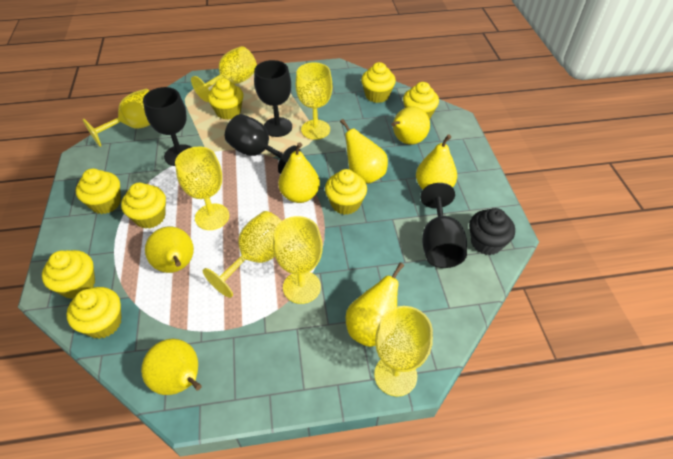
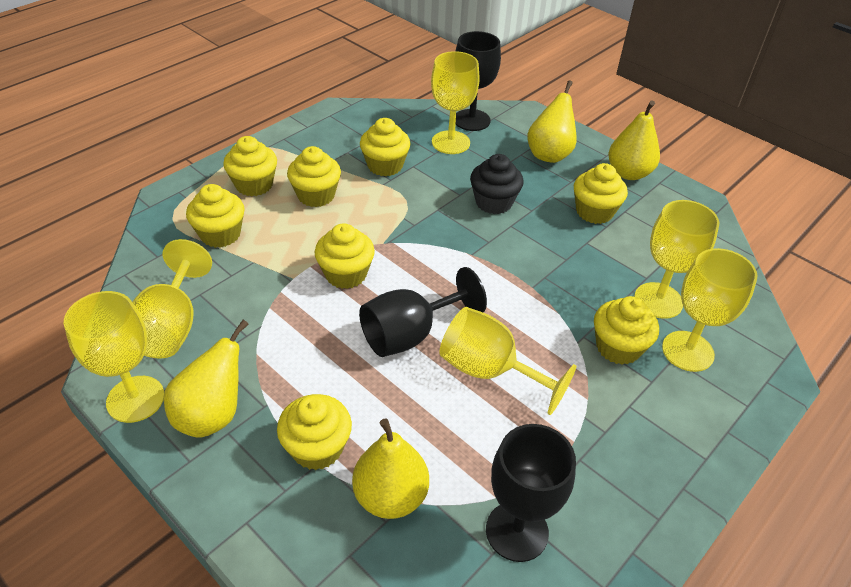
black goblet: [143,87,191,166] [225,114,300,174] [254,60,292,137] [420,183,467,268] = 4 -> [359,267,487,357] [456,31,501,131] [486,424,576,562] = 3
yellow goblet: [82,89,150,147] [175,147,229,230] [191,46,257,102] [203,211,282,298] [273,216,323,304] [296,63,332,140] [374,306,433,397] = 7 -> [64,291,164,423] [132,239,212,359] [431,51,480,154] [439,307,576,415] [634,200,719,319] [662,248,757,372] = 6
yellow pear: [141,339,202,395] [145,227,194,273] [278,143,320,203] [340,119,388,184] [345,262,404,347] [391,106,430,145] [416,134,457,189] = 7 -> [164,320,249,438] [352,418,429,519] [527,80,577,163] [608,100,660,180] = 4

